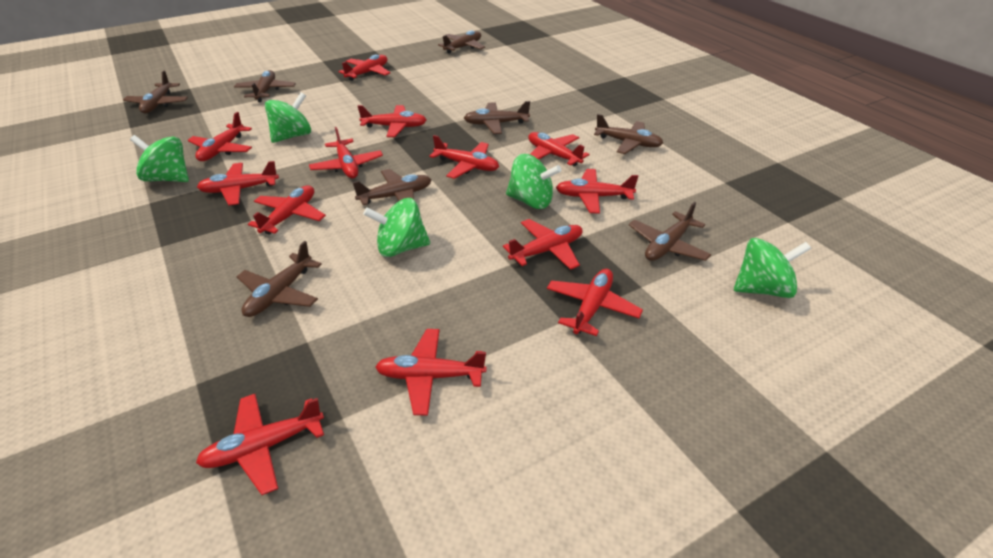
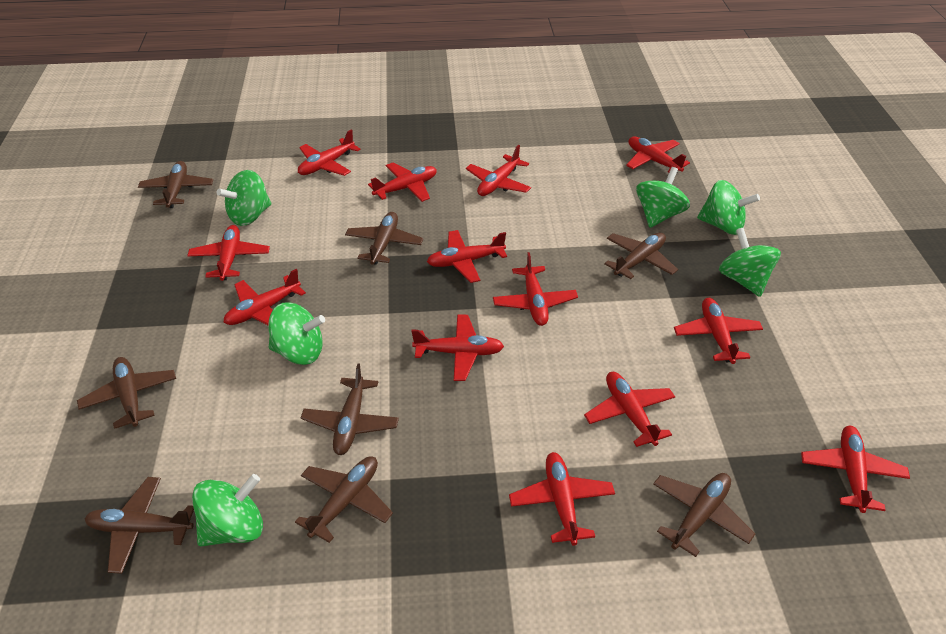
green spinning top: [130,135,189,182] [265,92,311,143] [363,198,430,257] [506,154,561,209] [734,238,811,298] = 5 -> [192,474,263,546] [217,170,271,226] [269,302,325,365] [636,167,690,228] [697,180,760,235] [719,228,781,297] = 6

